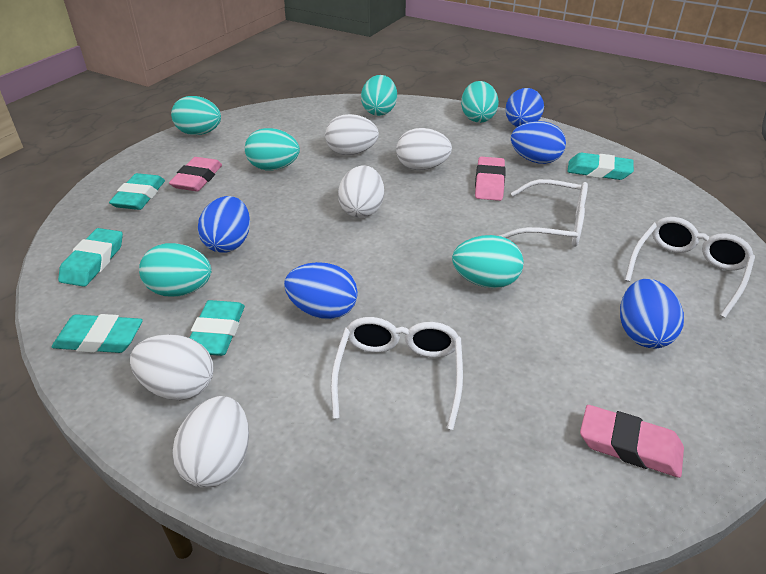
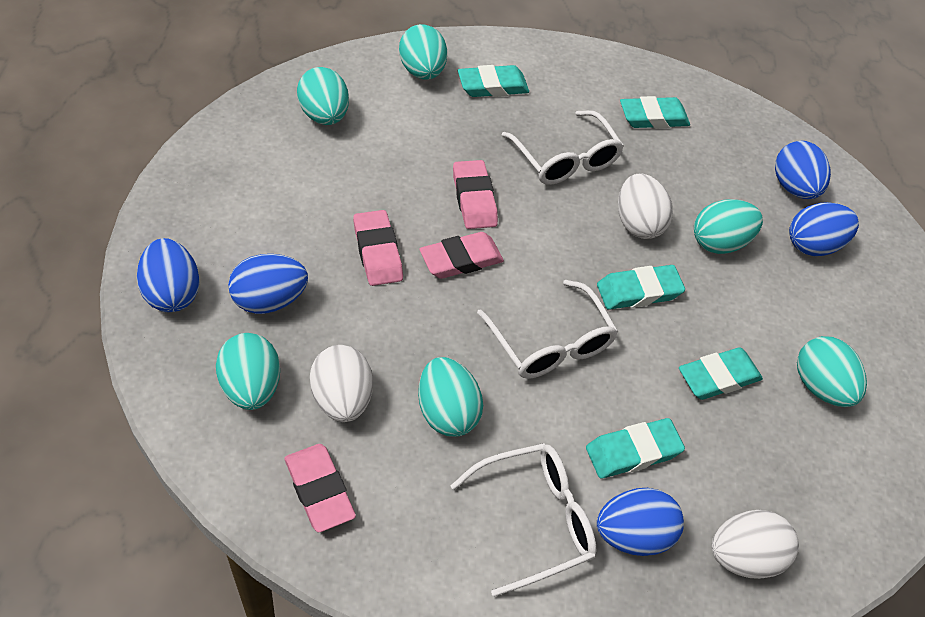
pink eraser: [169,157,222,191] [475,157,506,201] [580,405,684,478] = 3 -> [285,444,356,532] [353,210,403,286] [419,232,504,279] [453,160,498,229] = 4
white egg: [130,334,213,400] [173,396,249,488] [325,114,379,155] [338,165,384,218] [396,128,452,170] = 5 -> [310,345,373,422] [618,173,673,239] [712,510,799,579] = 3

